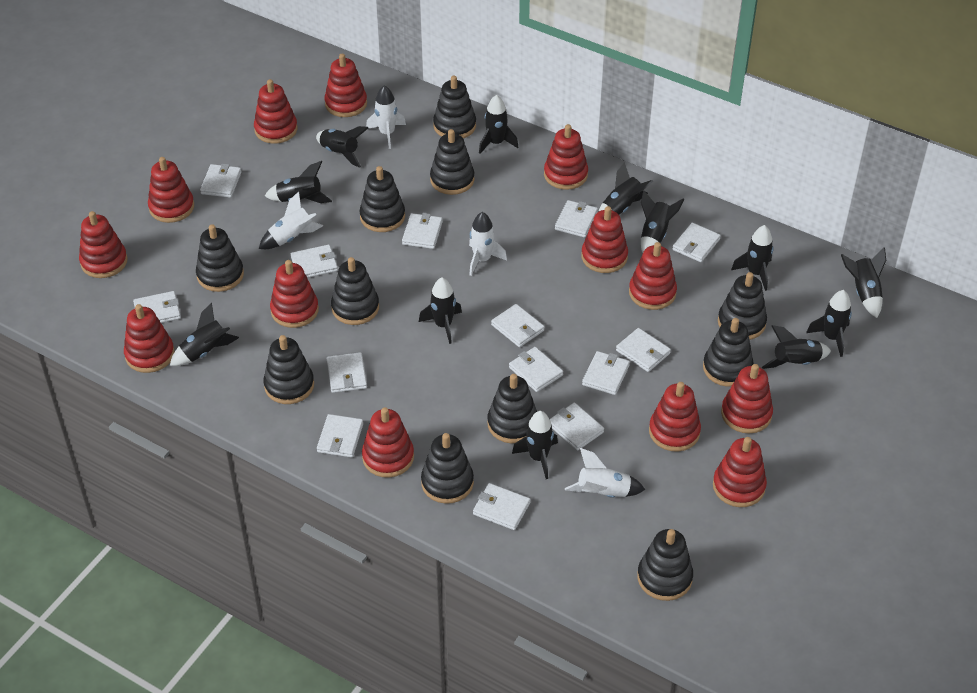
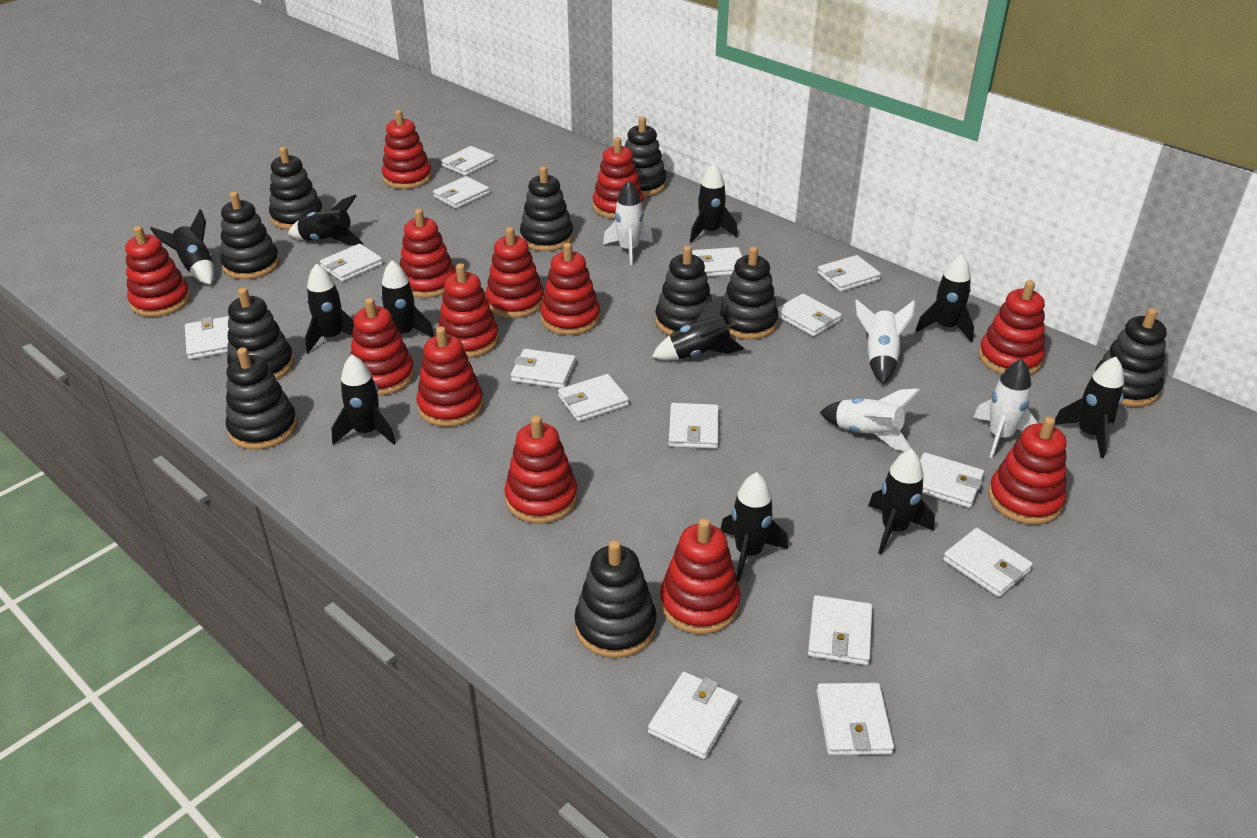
black rocket: [170,303,239,366] [265,161,332,203] [316,126,368,168] [419,277,462,344] [479,95,518,154] [512,411,558,479] [598,162,653,214] [641,191,684,253] [731,225,774,291] [762,325,831,369] [806,290,852,357] [841,247,886,318] = 12 -> [150,209,214,285] [288,195,364,246] [305,263,354,353] [331,355,396,445] [381,260,434,337] [652,296,744,360] [690,164,738,243] [721,472,788,582] [868,449,935,555] [915,254,974,342] [1055,357,1124,458] = 11
black stacking toy: [196,224,244,292] [264,335,314,404] [331,257,379,325] [360,166,405,232] [421,433,474,504] [430,129,474,195] [433,76,476,139] [487,374,537,443] [637,529,693,601] [703,318,754,387] [718,272,767,340] = 11 -> [220,192,280,279] [226,347,297,450] [227,288,294,380] [269,147,323,230] [520,166,574,251] [574,540,657,658] [625,117,666,196] [655,246,712,335] [721,246,778,339] [1095,308,1167,407] = 10
white wallet: [133,291,181,323] [200,164,242,198] [291,245,338,278] [317,414,363,458] [327,352,367,393] [402,213,443,249] [473,483,530,530] [491,304,545,347] [509,347,563,392] [550,403,604,451] [555,200,598,238] [582,351,630,395] [616,328,671,372] [673,223,721,262] = 14 -> [185,316,229,359] [320,244,383,282] [433,176,490,209] [441,146,495,176] [511,349,576,388] [558,374,629,422] [648,672,738,759] [669,403,719,449] [692,247,742,277] [777,294,842,337] [808,595,872,665] [817,255,881,292] [817,683,894,755] [920,452,984,508] [943,528,1033,597] = 15

